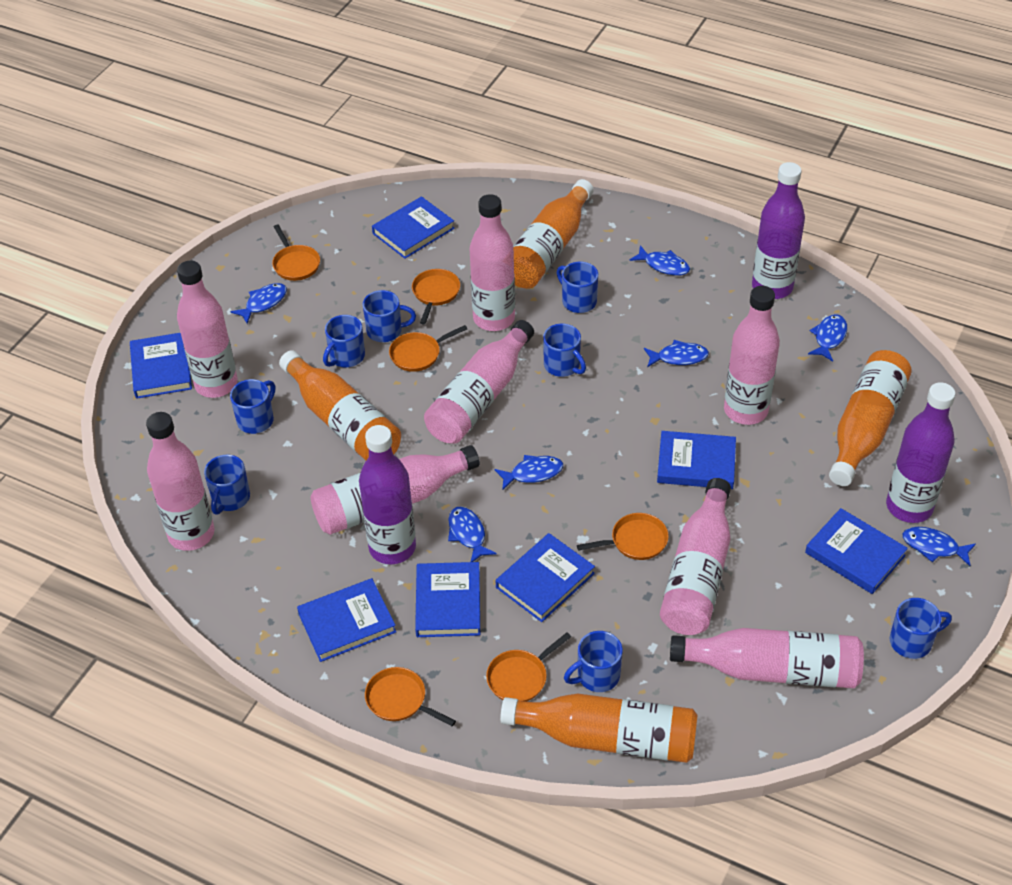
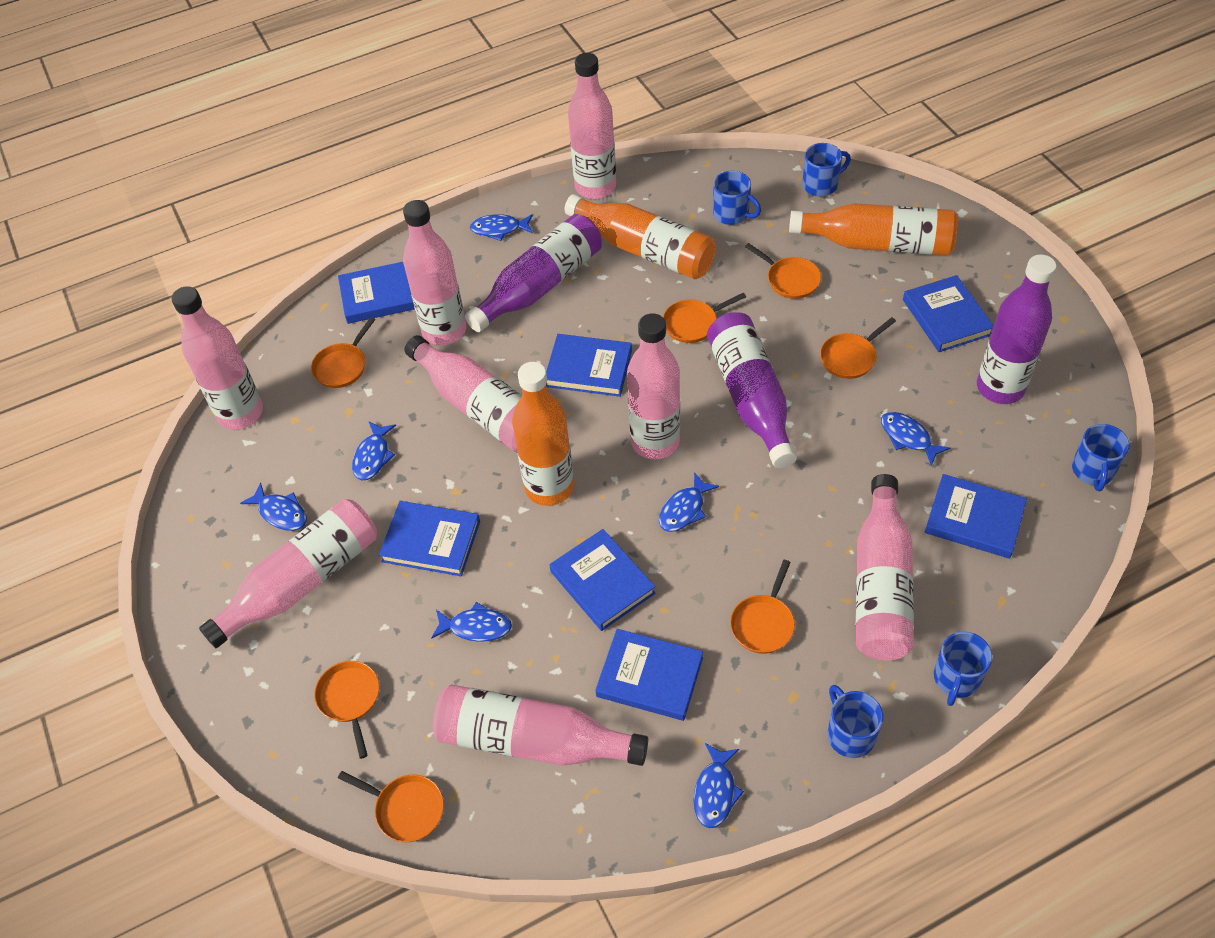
blue mug: [204,455,250,514] [230,379,275,434] [323,315,365,367] [363,290,416,342] [543,323,586,377] [557,262,598,313] [564,631,623,692] [890,598,952,659] = 8 -> [713,171,761,225] [802,143,851,196] [827,685,883,758] [934,632,993,706] [1072,424,1130,491] = 5
orange bottle: [279,350,401,461] [500,693,697,763] [513,179,594,289] [829,350,912,486] = 4 -> [512,362,574,506] [564,194,716,279] [789,203,958,256] = 3
orange pan: [272,225,320,281] [365,667,456,726] [389,325,467,372] [412,269,460,324] [486,632,571,702] [577,513,669,560] = 6 -> [311,317,375,388] [314,661,379,759] [338,771,444,842] [663,293,746,343] [730,560,795,654] [745,243,821,299] [820,317,896,379] = 7

